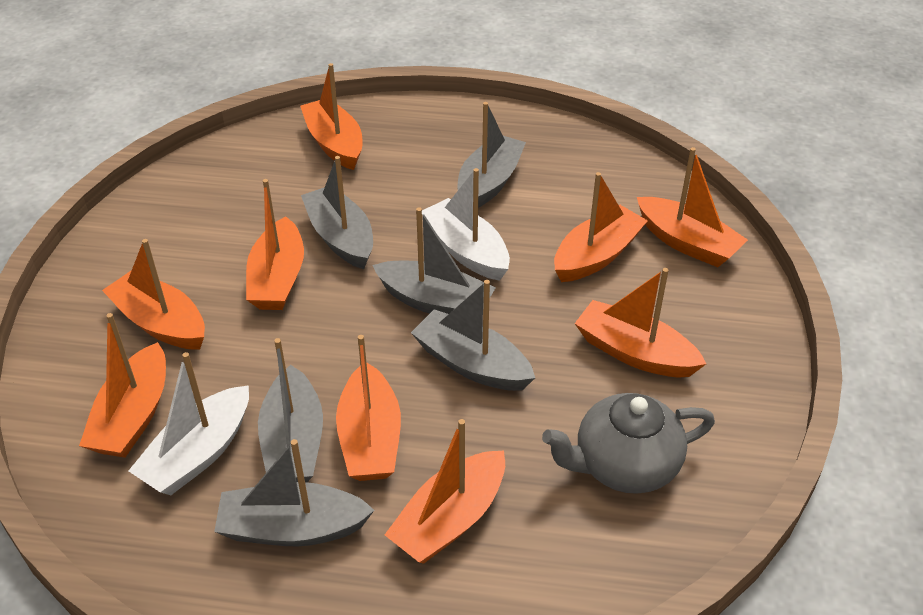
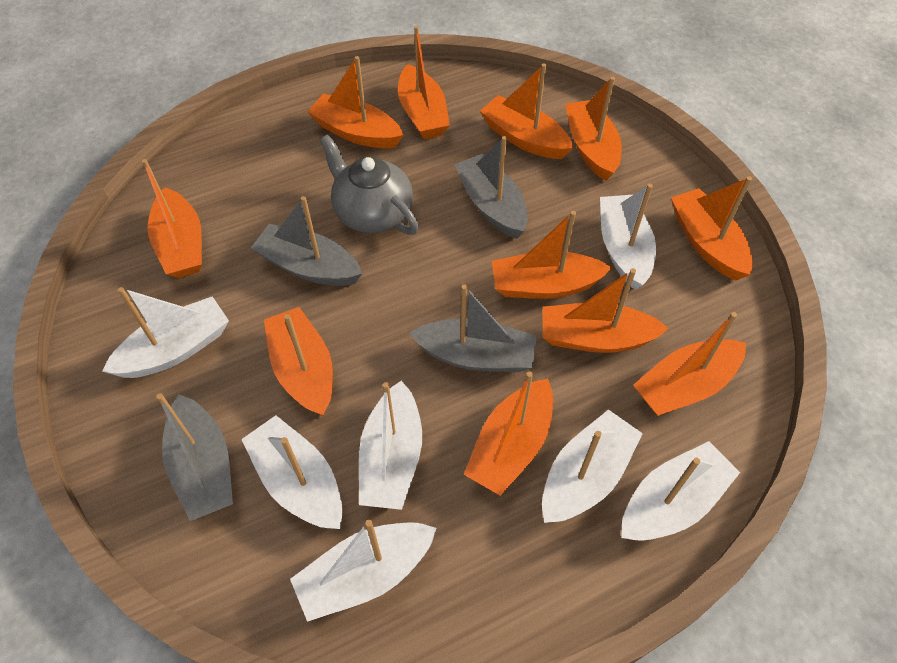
grey boat: [214,439,374,546] [258,338,323,482] [301,156,373,269] [372,207,496,314] [411,280,535,391] [457,102,526,208] = 6 -> [156,393,233,521] [251,196,363,286] [409,284,537,372] [454,136,528,239] = 4
orange boat: [79,313,166,458] [102,239,205,350] [246,179,304,310] [300,63,362,170] [336,335,401,481] [385,419,505,564] [554,172,648,282] [574,268,706,377] [637,147,748,267] = 9 -> [142,159,202,278] [264,307,333,416] [307,56,403,149] [398,26,450,139] [464,371,553,496] [480,64,573,159] [492,211,612,299] [543,268,669,353] [566,77,622,181] [633,312,746,416] [671,176,753,281] = 11
white boat: [129,352,249,495] [422,168,510,281] = 2 -> [102,287,229,378] [241,415,343,529] [290,520,436,622] [359,381,422,510] [542,409,643,523] [600,184,656,290] [621,441,740,541] = 7

